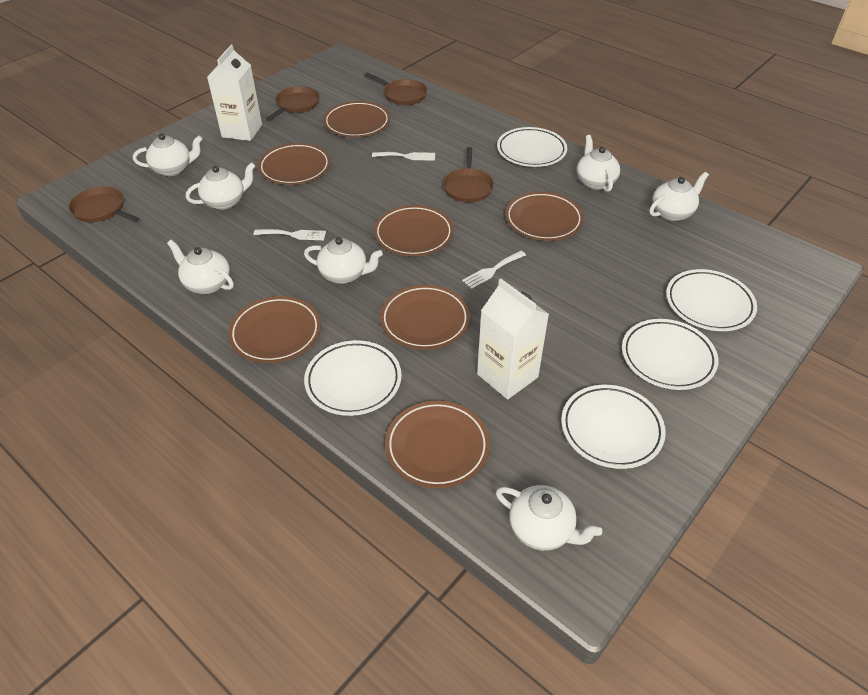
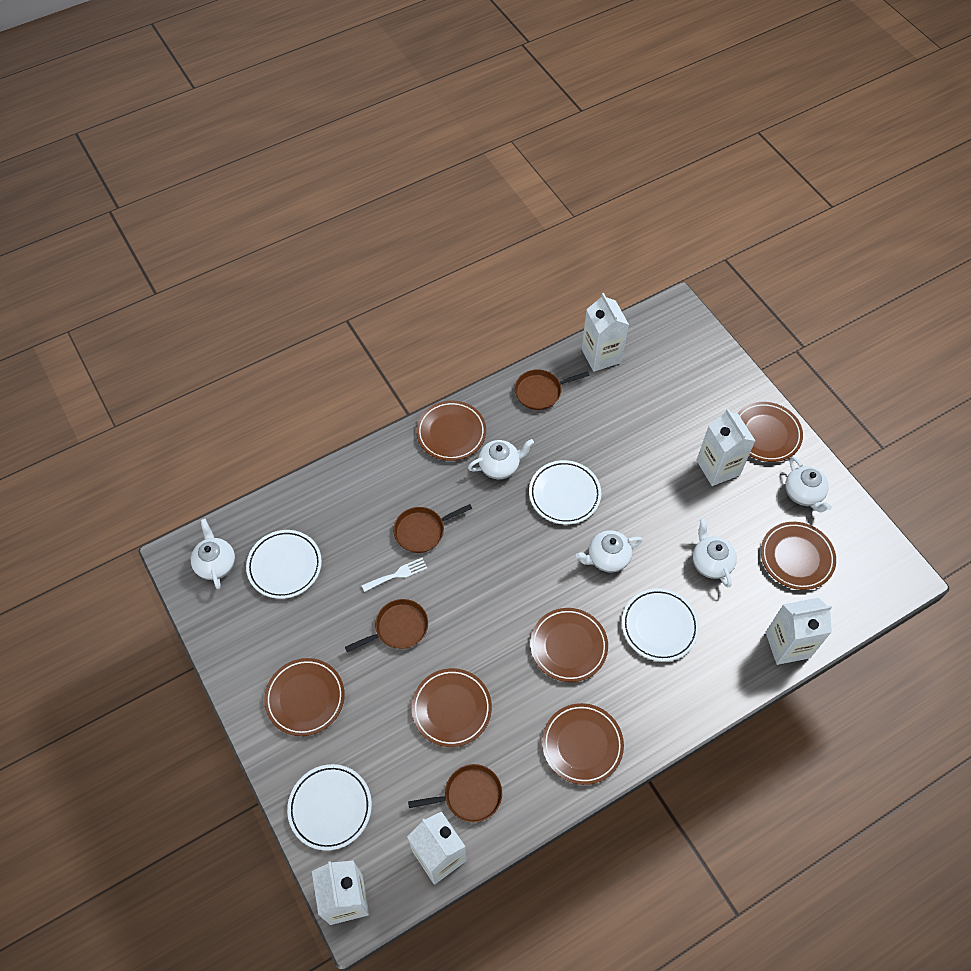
white carton: [207,45,262,141] [477,279,549,399] = 2 -> [312,860,369,925] [407,811,466,885] [581,293,629,372] [697,409,755,486] [766,598,832,665] = 5
white fork: [254,229,326,240] [372,152,435,161] [462,251,526,289] = 3 -> [361,557,428,592] = 1
white plate: [304,340,402,416] [497,127,567,167] [561,385,666,469] [622,319,719,390] [666,269,757,331] = 5 -> [246,530,322,599] [287,764,372,851] [529,460,601,524] [622,588,699,661] = 4
white teapot: [133,134,202,176] [167,240,234,294] [186,162,255,210] [304,237,383,284] [496,485,602,551] [577,135,620,192] [649,172,709,221] = 7 -> [191,519,235,589] [468,439,534,479] [576,530,643,572] [692,518,737,588] [785,457,832,513] = 5

